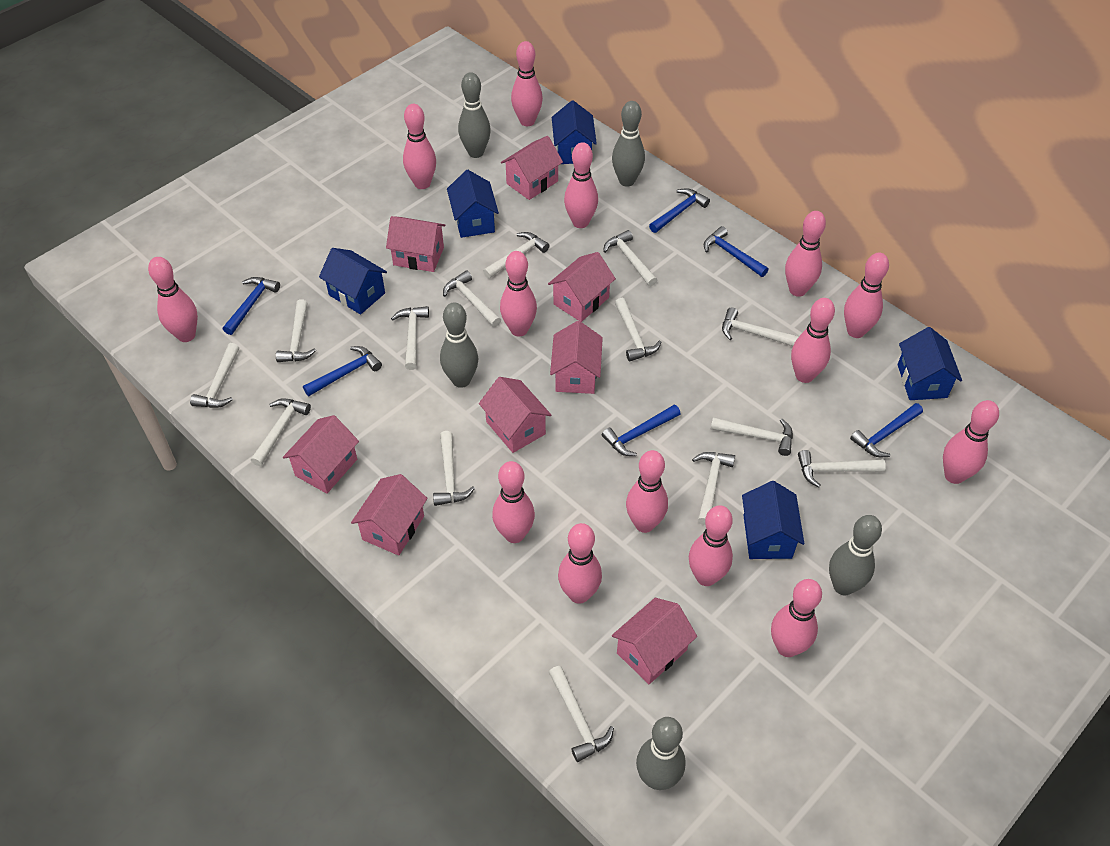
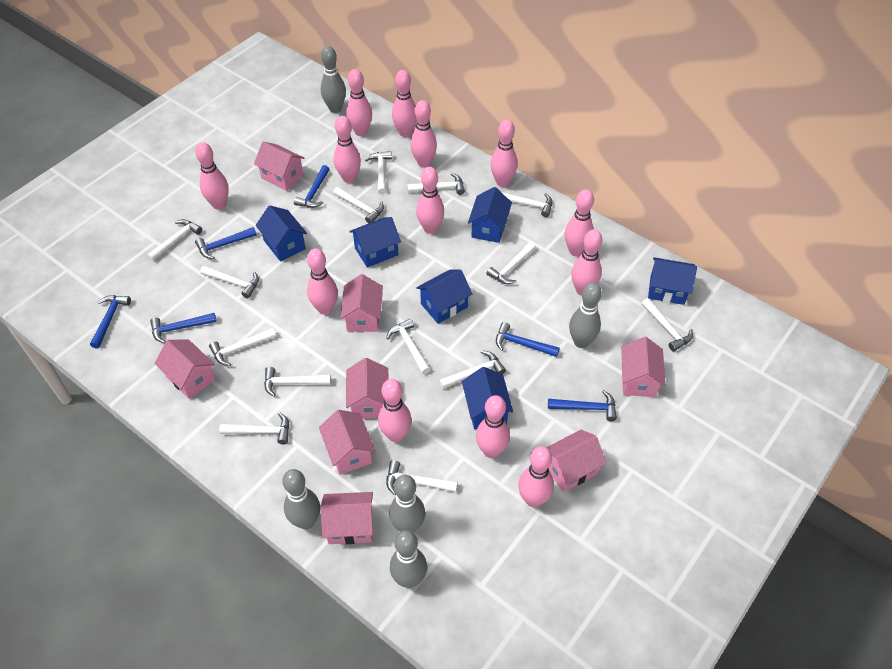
blue house: [319,248,387,315] [447,170,499,238] [552,100,597,164] [742,481,805,559] [897,327,962,400] = 5 -> [255,205,307,262] [349,217,401,268] [416,269,472,324] [462,367,513,430] [468,187,512,243] [648,257,697,305] = 6
pink bowling pin: [148,257,198,342] [403,104,436,189] [492,461,535,543] [500,251,537,336] [511,41,543,126] [558,523,602,604] [564,142,598,228] [626,450,668,533] [689,505,733,586] [771,579,822,657] [785,211,826,297] [791,298,835,383] [844,253,889,338] [943,400,999,484] = 14 -> [195,142,229,210] [307,248,338,315] [334,116,361,183] [346,69,372,136] [378,379,412,442] [392,70,417,137] [410,100,437,168] [416,167,444,234] [476,395,510,458] [491,120,518,187] [518,446,554,507] [565,189,594,256] [571,229,602,296] = 13

